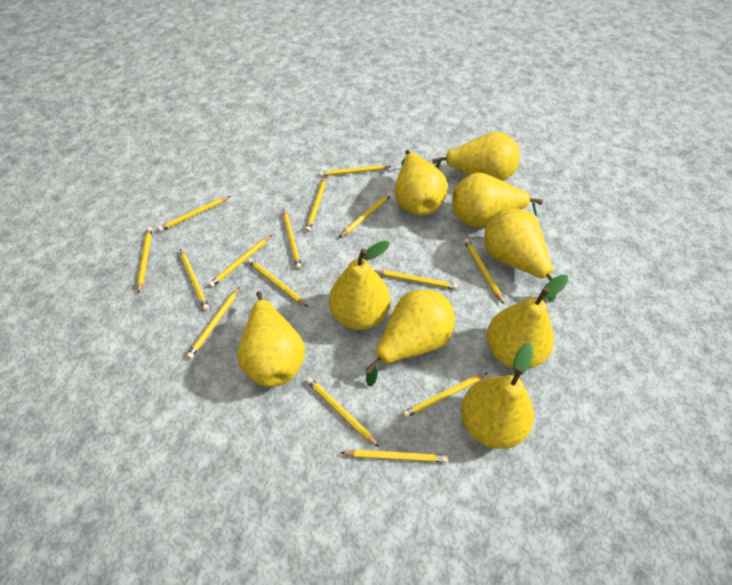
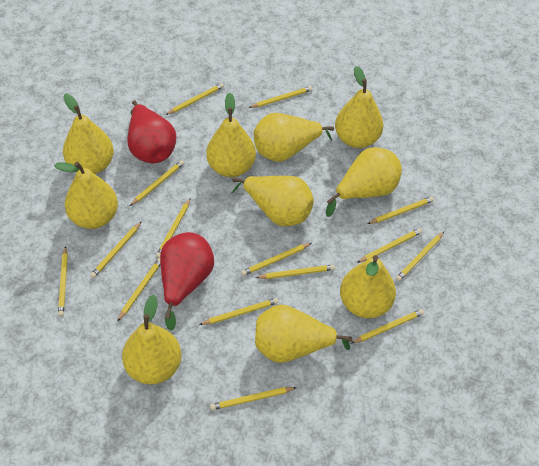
red pear: none = 0 -> [128,100,176,163] [160,232,214,331] = 2
yellow pear: [237,291,305,387] [329,241,391,330] [366,290,455,386] [395,150,448,216] [432,132,520,181] [452,173,543,227] [461,343,534,449] [484,208,556,302] [487,275,568,369] = 9 -> [54,162,118,229] [63,93,114,174] [122,295,182,385] [206,93,256,177] [231,176,314,227] [254,113,334,162] [255,305,352,363] [326,147,402,217] [335,66,383,148] [340,255,396,318] = 10

